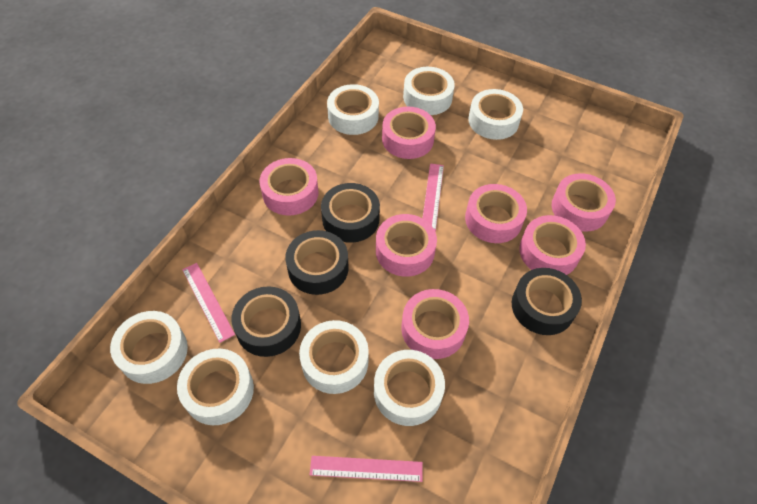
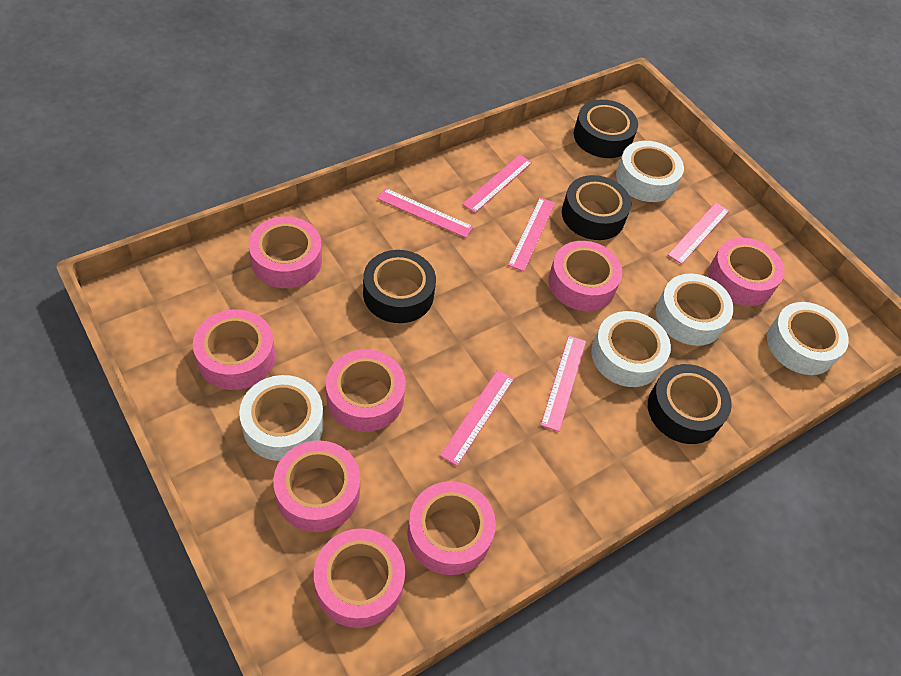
pink ruler: [182,263,235,343] [310,456,423,482] [423,163,444,231] = 3 -> [377,188,473,238] [440,370,514,466] [462,154,532,213] [508,197,555,271] [541,335,586,432] [668,202,729,264] = 6
pink tape: [260,158,319,216] [376,214,437,277] [382,107,436,159] [401,289,469,359] [465,184,527,243] [519,215,586,275] [552,173,616,232] = 7 -> [193,309,275,390] [248,217,322,288] [273,440,360,532] [314,528,405,628] [326,349,406,432] [407,481,496,575] [548,241,622,311] [708,238,784,306] = 8
white tape: [110,311,188,384] [177,349,254,425] [299,320,369,394] [327,84,379,135] [374,350,445,426] [403,67,455,115] [468,89,523,140] = 7 -> [239,375,324,461] [591,311,671,387] [616,141,684,202] [656,274,734,346] [767,302,849,375] = 5

